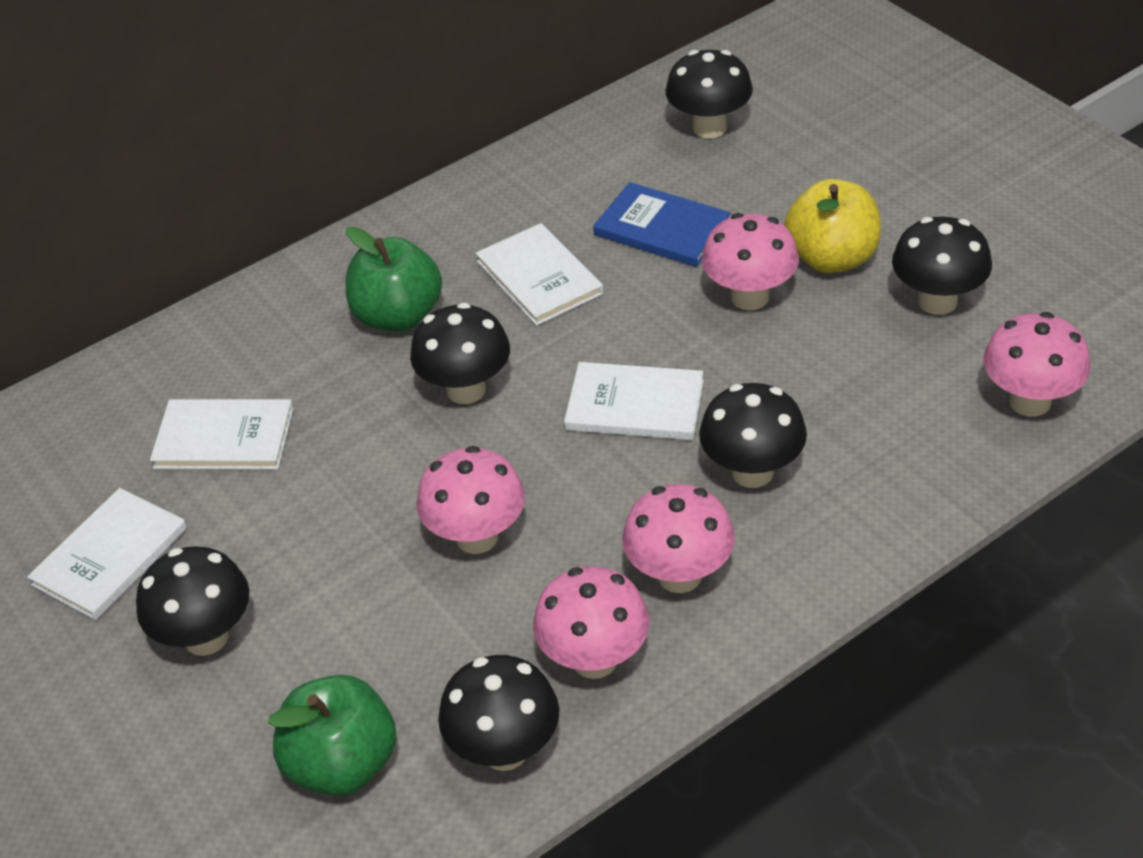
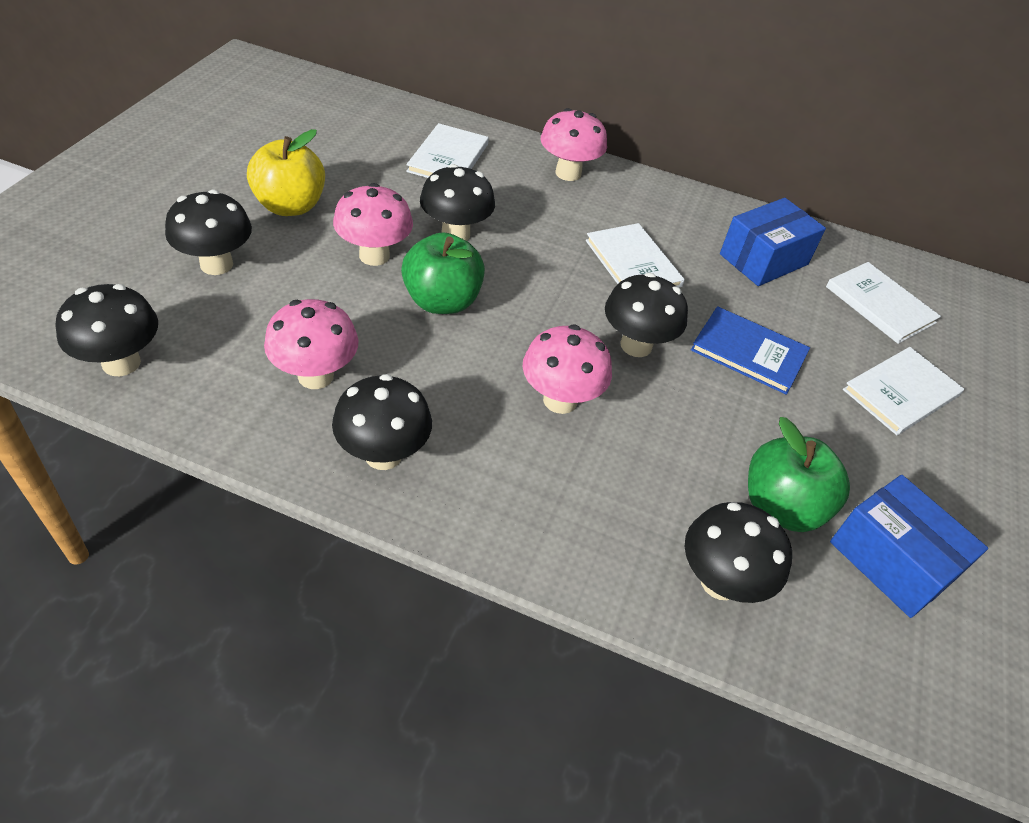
blue box: none = 0 -> [720,198,826,286] [830,475,988,618] = 2
pink mushroom: [416,446,525,554] [533,566,649,679] [622,484,735,593] [702,213,799,311] [983,312,1090,417] = 5 -> [264,299,359,389] [333,183,413,266] [523,325,612,414] [541,108,607,181] = 4

